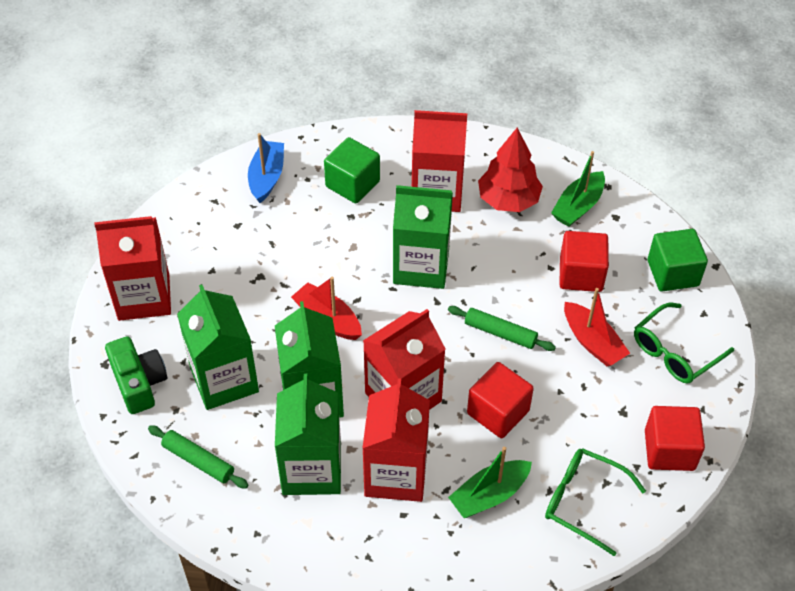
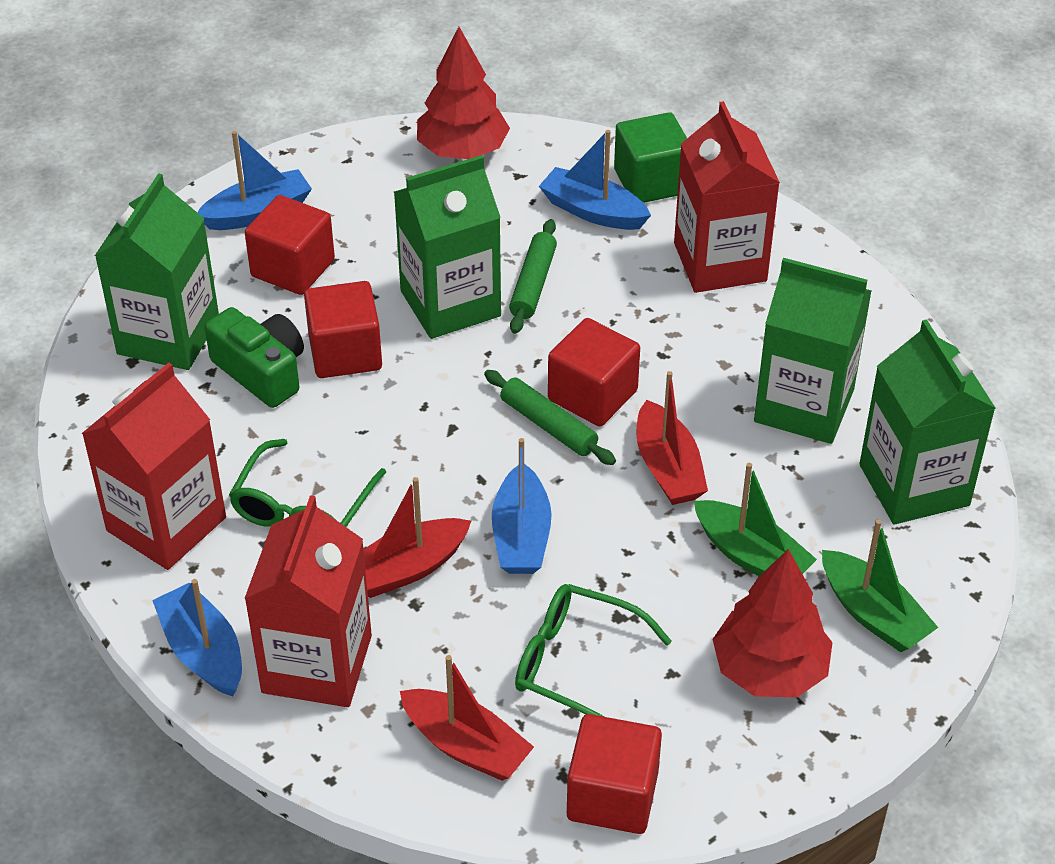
blue boat: [248,133,284,203] = 1 -> [152,579,242,696] [197,131,312,230] [492,438,552,574] [539,130,651,230] = 4
green cube: [324,137,380,204] [648,229,708,292] = 2 -> [614,112,687,203] = 1
red boat: [291,277,362,340] [564,288,630,366] = 2 -> [363,477,471,598] [400,655,534,781] [636,371,708,505] = 3
red carton: [94,216,171,321] [363,309,446,410] [363,378,430,502] [411,110,467,212] = 4 -> [82,362,226,570] [244,495,372,707] [674,101,780,293] = 3
red cube: [467,362,534,438] [559,231,609,292] [645,406,705,471] = 3 -> [245,195,335,295] [304,281,382,378] [548,318,640,427] [567,714,662,834] = 4
red tree: [478,127,543,212] = 1 -> [417,27,510,159] [712,549,833,698] = 2

